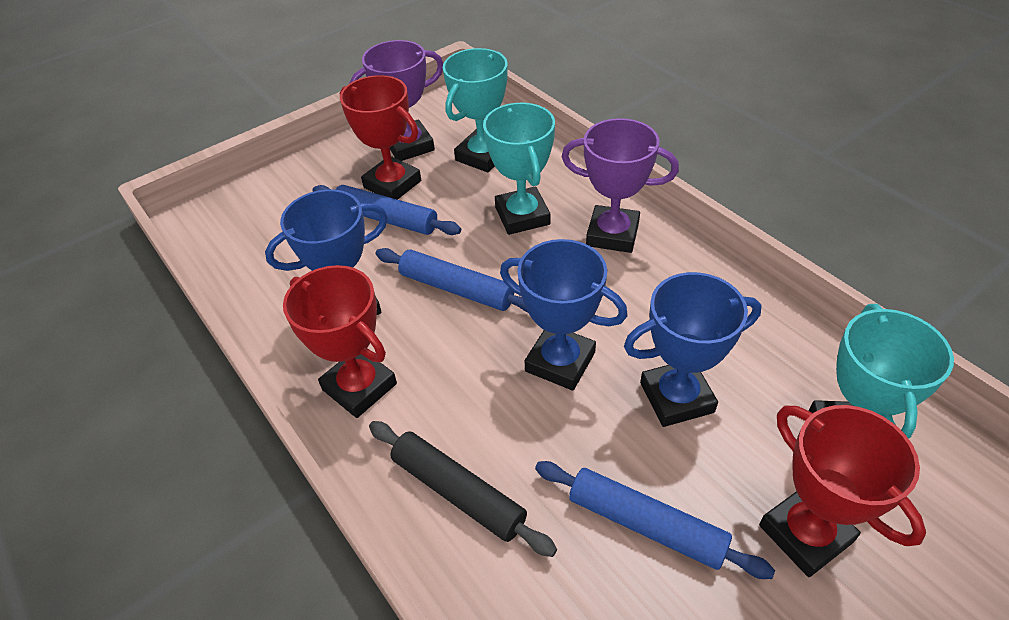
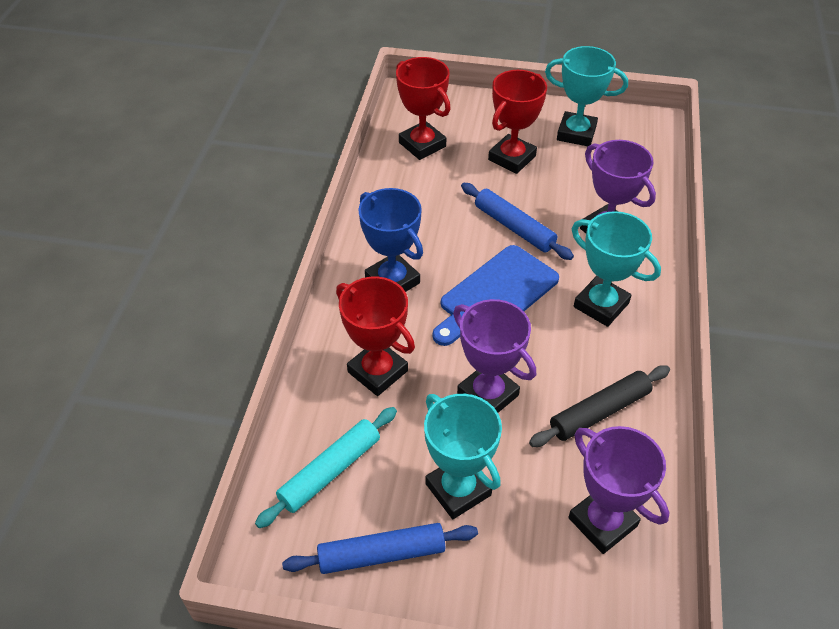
blue cutting board: none = 0 -> [432,245,559,346] = 1
blue rolling pin: [312,185,461,235] [376,248,528,313] [535,461,775,579] = 3 -> [282,523,478,574] [461,183,574,260] = 2
blue trophy: [265,189,388,315] [500,239,628,391] [624,272,762,427] = 3 -> [358,188,423,292] = 1
purple trophy: [349,40,443,161] [562,118,679,253] = 2 -> [453,299,536,413] [568,426,670,554] [580,140,656,233] = 3
turquoise rolling pin: none = 0 -> [255,407,397,528] = 1

